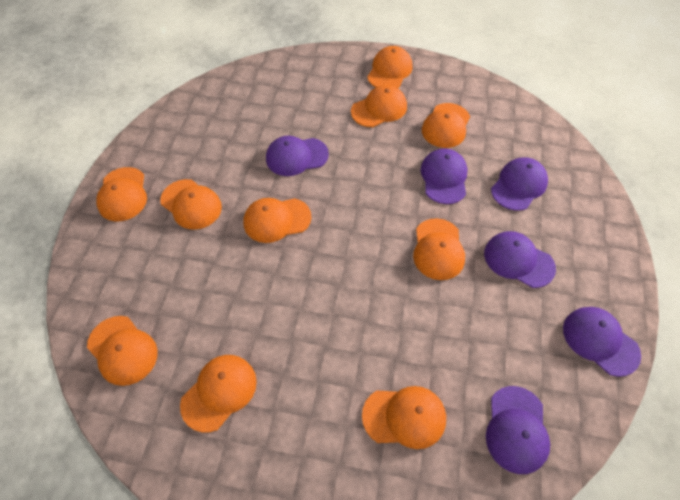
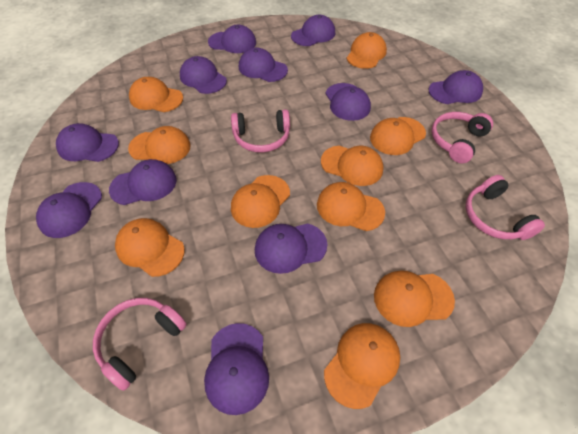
pink headphones: none = 0 -> [93,298,187,391] [231,109,290,152] [431,112,493,163] [465,175,545,240] = 4
purple cap: [266,136,329,176] [420,148,468,204] [484,231,556,288] [486,386,550,474] [491,157,548,211] [563,307,641,377] = 6 -> [36,182,102,238] [56,123,119,162] [109,159,177,205] [180,56,227,94] [204,323,269,415] [208,25,256,53] [239,47,288,82] [255,224,327,274] [291,15,335,46] [325,83,371,121] [429,70,483,104] = 11

